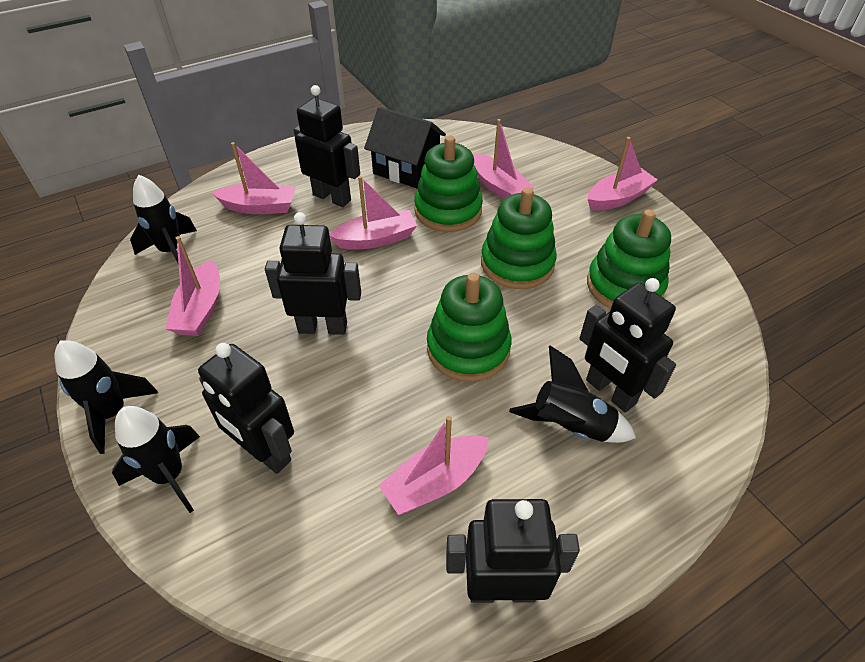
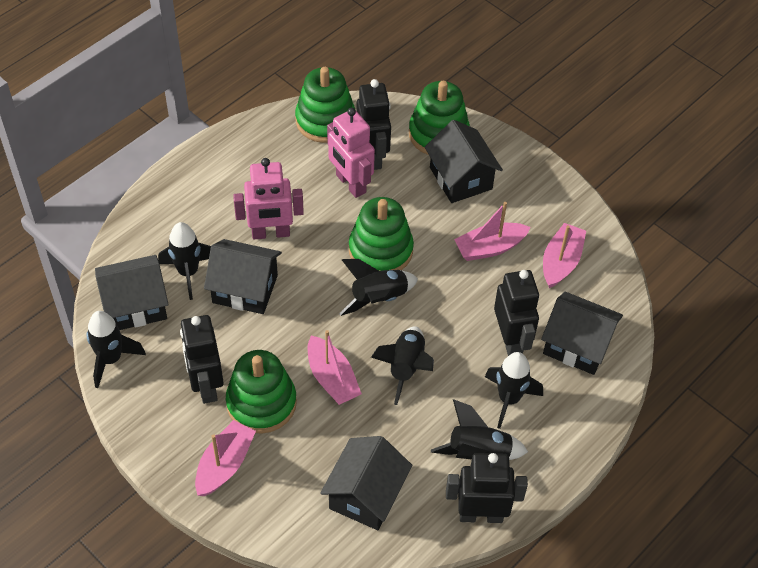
black house: [364,107,446,188] = 1 -> [95,255,169,330] [204,239,282,314] [320,436,412,530] [425,120,503,203] [541,292,623,375] = 5
black robot: [198,343,294,474] [265,212,361,335] [294,85,360,207] [446,499,580,603] [580,278,676,412] = 5 -> [180,315,224,404] [356,79,391,170] [446,453,528,523] [494,270,539,356] = 4
black rocket: [54,340,158,454] [112,406,200,513] [130,175,197,265] [509,346,636,443] = 4 -> [87,311,146,388] [158,222,211,300] [339,259,418,316] [371,326,434,405] [431,399,528,460] [485,352,543,429] = 6
pink boat: [165,236,220,336] [211,142,296,214] [329,176,417,249] [378,416,489,515] [473,119,534,199] [588,137,658,211] = 6 -> [195,420,256,496] [308,330,362,405] [454,202,531,261] [543,223,586,288] = 4
pink robot: none = 0 -> [233,158,304,239] [327,107,375,198] = 2

